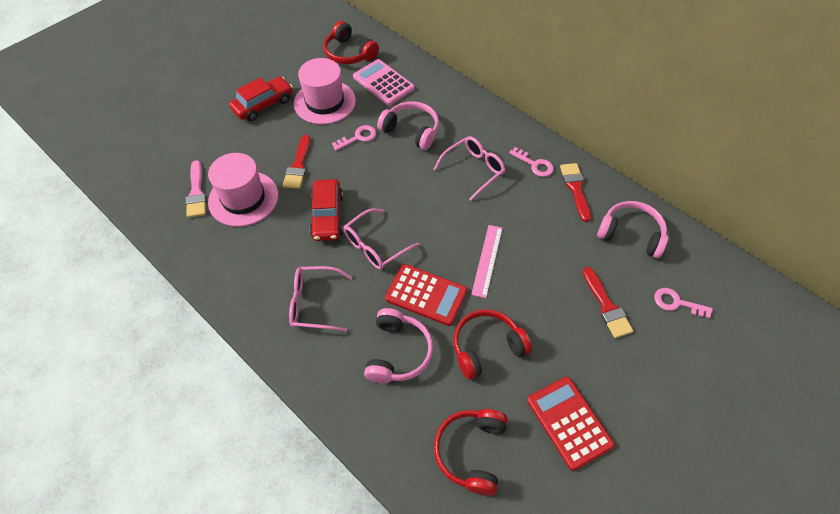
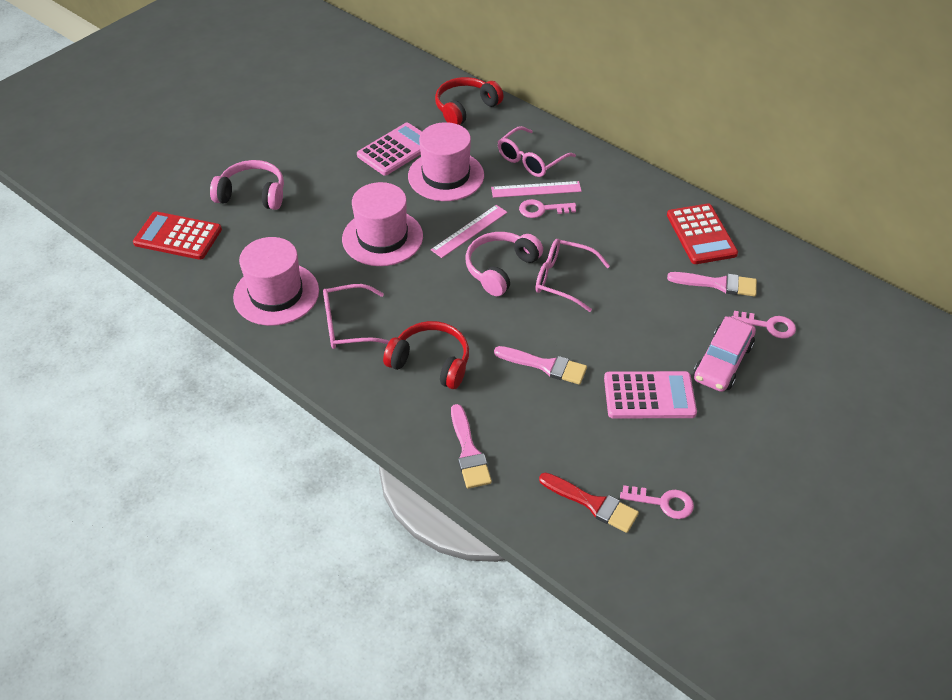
pink brush: [186,160,206,218] = 1 -> [451,404,492,489] [494,346,587,385] [667,272,757,296] = 3
pink calculator: [353,59,415,106] = 1 -> [357,123,422,175] [604,371,697,418] = 2
pink car: none = 0 -> [694,316,756,392] = 1
pink hat: [208,153,278,227] [294,58,356,124] = 2 -> [233,237,319,326] [342,182,423,266] [408,122,484,201] = 3
pink headphones: [364,308,433,383] [377,101,439,150] [597,201,668,258] = 3 -> [210,160,284,210] [466,232,543,296] = 2
pink ruler: [471,225,503,298] = 1 -> [431,205,507,258] [491,181,582,198] = 2
red brush: [283,135,310,189] [560,163,591,222] [583,267,633,338] = 3 -> [539,473,639,533] = 1
red car: [229,77,293,121] [310,179,343,241] = 2 -> none = 0
red headphones: [323,21,379,64] [434,409,508,496] [453,310,532,380] = 3 -> [383,321,469,389] [435,77,504,125] = 2

